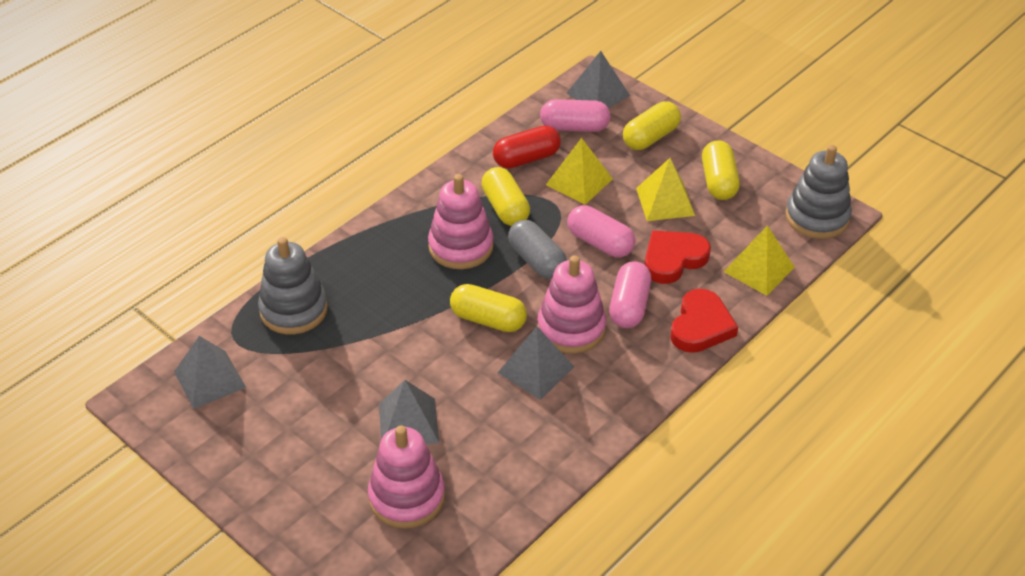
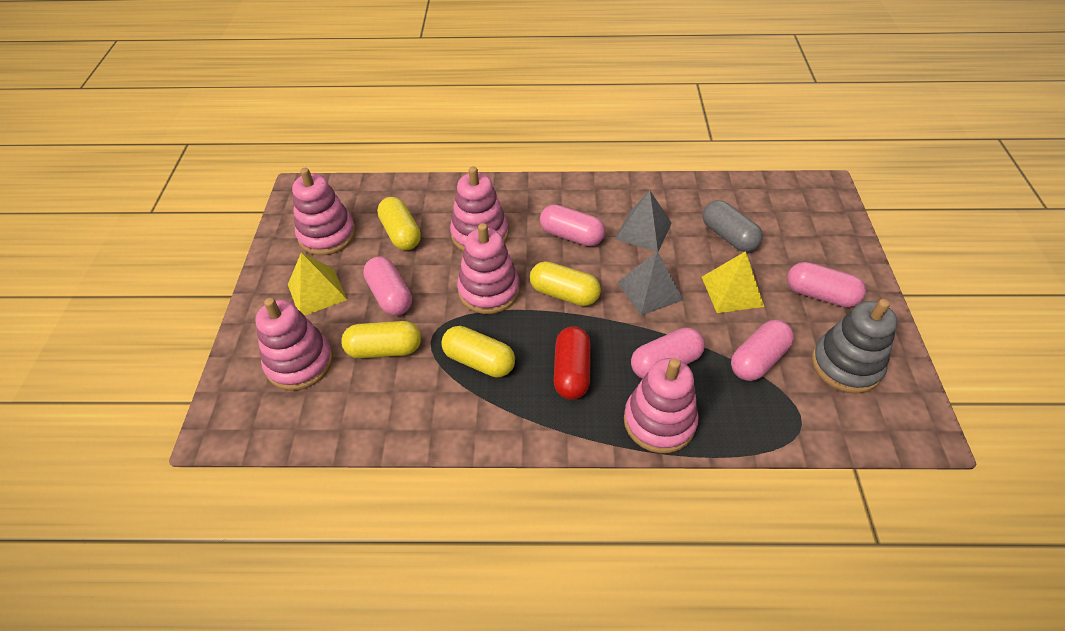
grey pyramid: [174,336,246,409] [379,380,439,444] [498,326,574,400] [567,51,630,108] = 4 -> [615,191,672,252] [617,251,683,316] = 2
grey stacking toy: [258,237,328,334] [785,145,852,239] = 2 -> [812,299,898,393] = 1
pink capsule: [540,99,611,132] [567,205,636,258] [609,261,651,328] = 3 -> [363,257,412,316] [540,204,605,246] [631,328,705,379] [731,320,794,381] [787,262,866,307] = 5
pink stacking toy: [368,426,445,529] [428,174,494,269] [537,255,607,354] = 3 -> [255,298,333,391] [292,168,356,255] [450,166,509,251] [457,223,520,314] [624,358,698,453] = 5
red heart: [645,230,711,284] [670,289,738,353] = 2 -> none = 0
yellow pyramid: [546,138,613,205] [636,158,695,221] [724,226,795,296] = 3 -> [288,253,347,316] [702,251,764,313] = 2

